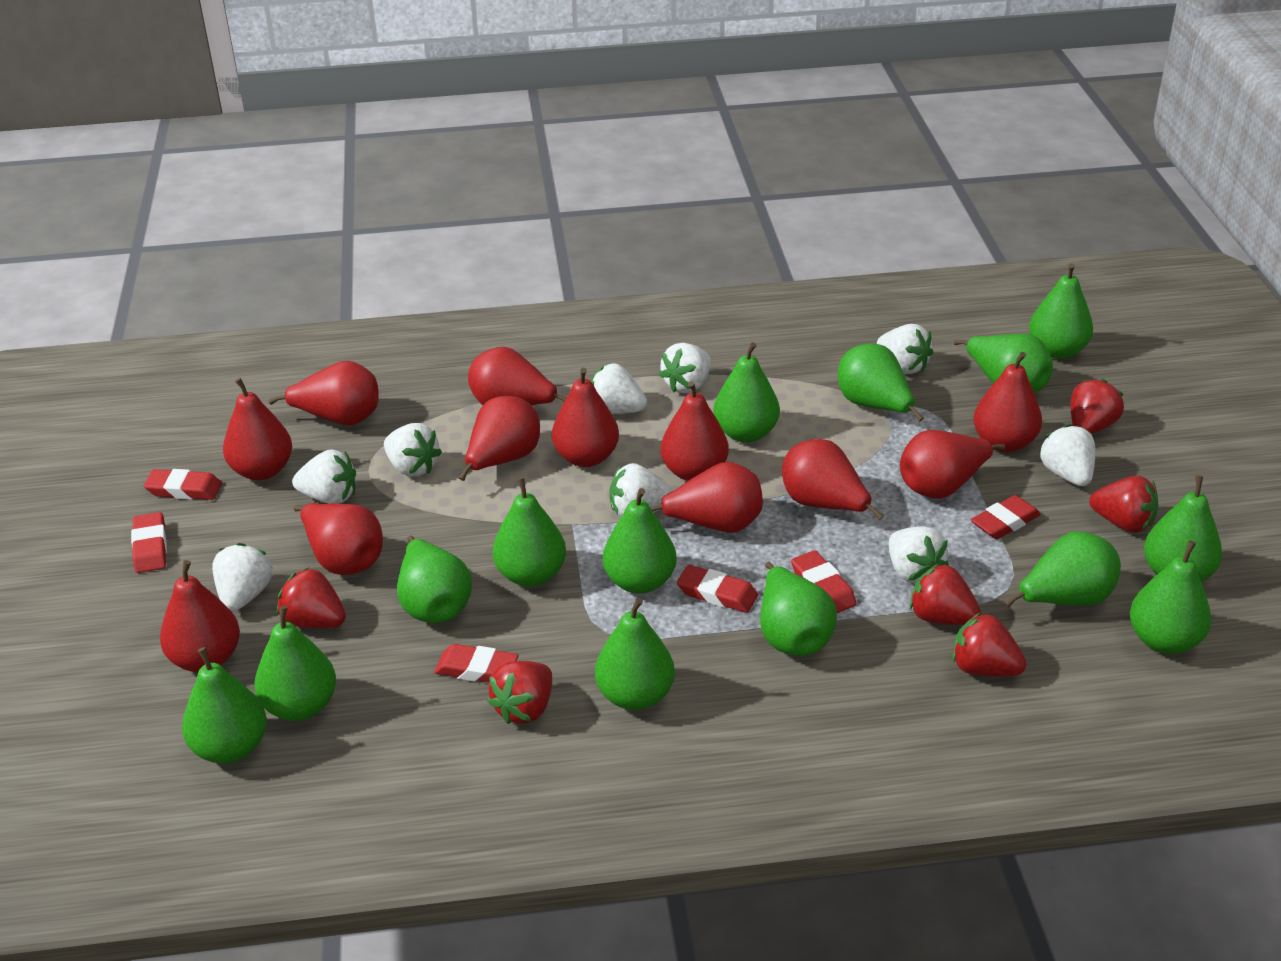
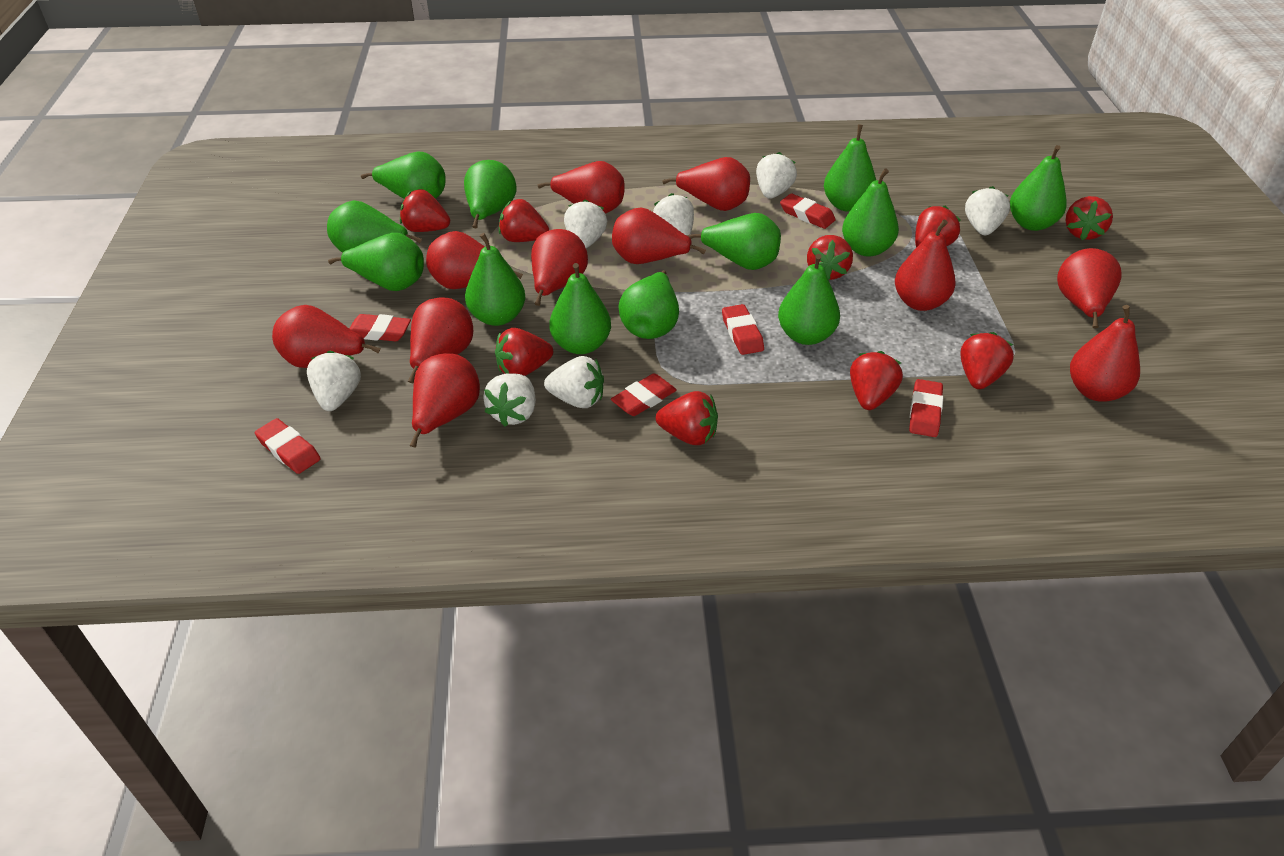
green pear: [182,647,267,764] [254,606,336,721] [397,536,472,623] [493,477,566,587] [595,598,675,710] [603,488,677,594] [713,342,780,443] [760,562,837,656] [838,344,924,422] [954,334,1053,393] [1004,532,1121,608] [1029,263,1093,359] [1130,540,1212,654] [1144,475,1222,582] = 14 -> [327,200,422,253] [328,233,424,291] [361,152,446,199] [464,160,516,228] [465,233,525,326] [549,263,611,354] [619,270,679,339] [687,213,781,270] [778,254,840,345] [824,124,876,212] [842,168,899,257] [1010,145,1067,231] = 12
red pear: [160,560,240,672] [223,378,292,480] [268,361,379,426] [293,503,383,575] [459,396,540,481] [468,347,566,405] [552,368,619,467] [651,462,763,533] [661,381,729,481] [782,439,884,520] [900,430,1005,499] [973,352,1042,452] = 12 -> [272,305,381,368] [408,298,473,383] [410,353,480,448] [426,231,523,289] [531,229,588,306] [538,161,625,214] [612,207,706,264] [662,157,750,211] [895,220,956,311] [1057,248,1121,328] [1070,305,1140,402] = 11
red strawberry: [277,568,346,628] [487,661,552,724] [910,563,981,625] [952,613,1027,676] [1070,379,1124,434] [1089,475,1158,533] = 6 -> [400,189,450,232] [495,328,553,376] [499,199,549,242] [656,391,718,445] [807,235,853,280] [850,351,903,410] [915,206,961,248] [961,332,1014,389] [1065,196,1113,240] = 9
white strawberry: [212,543,272,612] [292,449,356,504] [384,423,442,477] [591,363,647,414] [610,463,673,517] [659,343,711,393] [877,324,933,374] [889,526,949,584] [1039,424,1095,486] = 9 -> [307,351,361,411] [483,373,536,427] [544,356,604,408] [564,199,607,248] [653,193,694,235] [756,152,797,199] [965,186,1010,235] = 7

